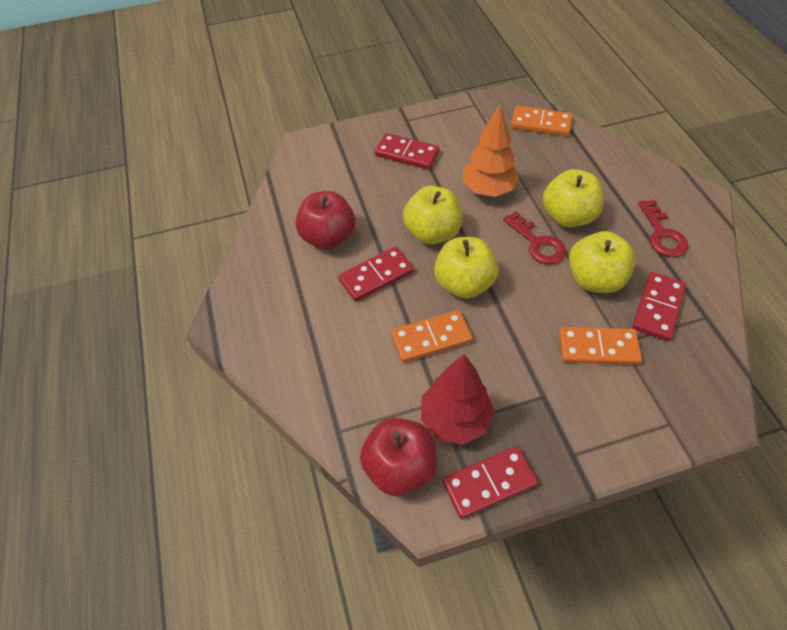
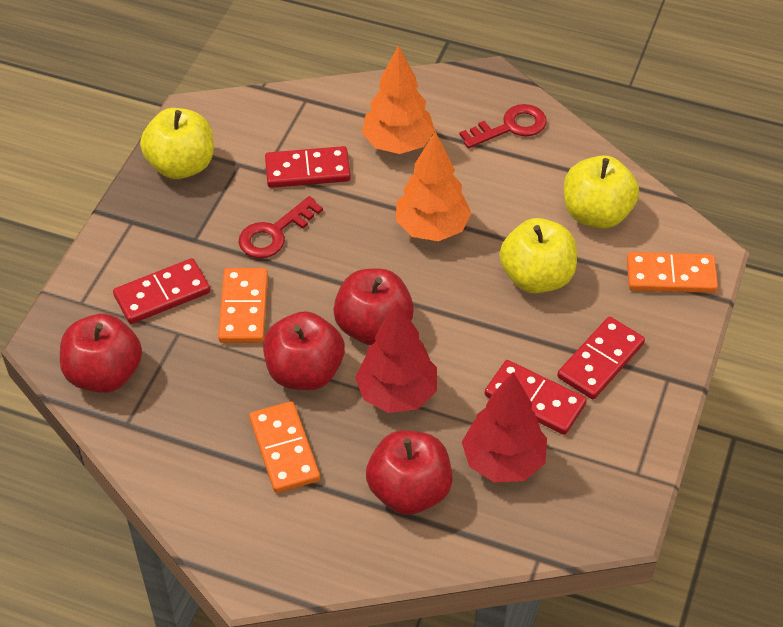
orange tree: [463,105,519,197] = 1 -> [362,45,435,154] [396,131,471,241] = 2
red apple: [295,191,356,249] [360,418,437,496] = 2 -> [60,314,142,393] [263,311,345,390] [333,269,414,345] [366,430,453,515] = 4
red tree: [421,354,494,445] = 1 -> [355,302,437,413] [462,372,547,482] = 2
yellow apple: [403,186,462,244] [434,237,499,299] [543,169,604,227] [569,231,636,293] = 4 -> [140,108,214,179] [500,218,577,293] [564,155,639,229] = 3

